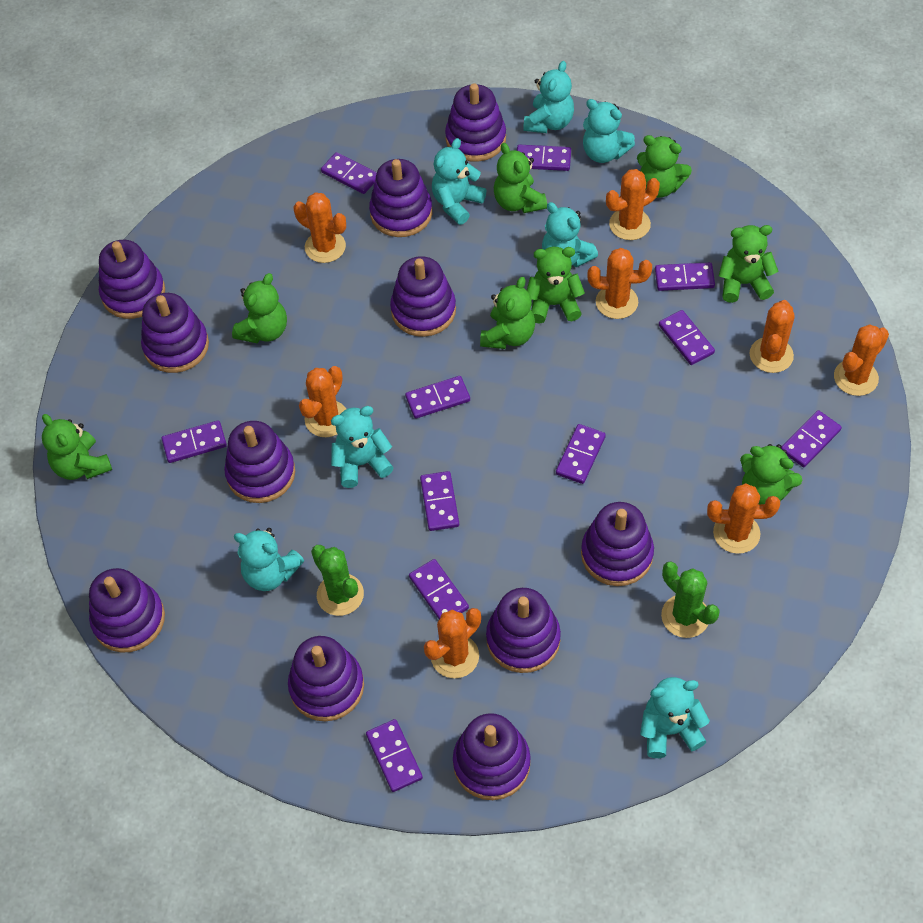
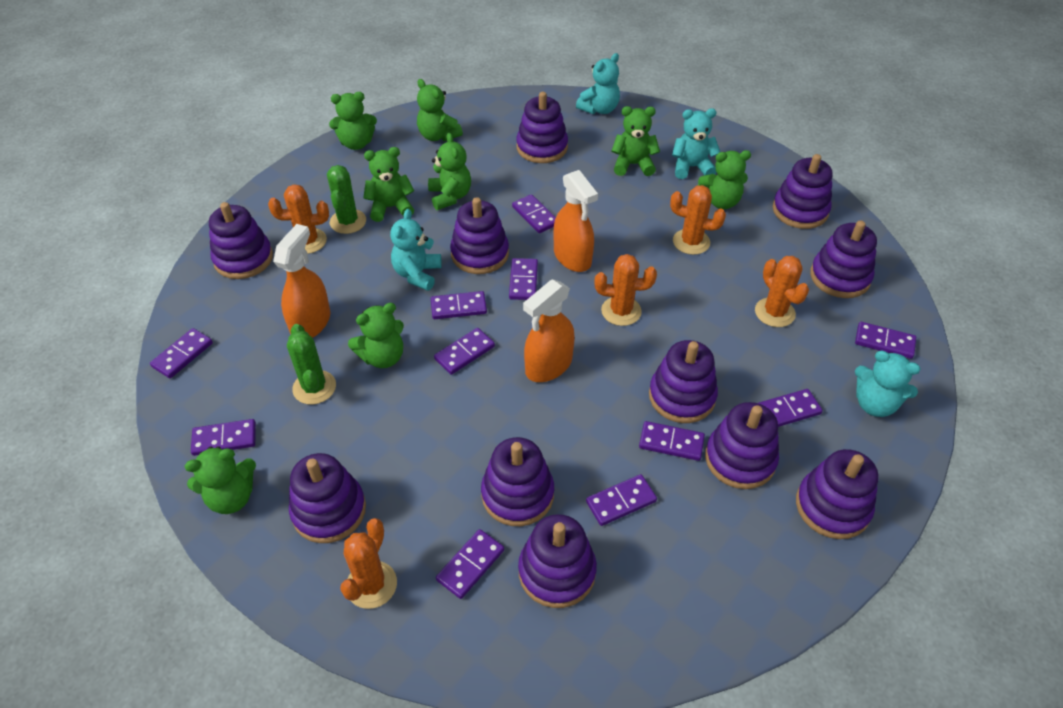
orange cactus: [294,192,346,263] [299,366,346,437] [424,608,481,678] [588,248,652,319] [606,169,660,240] [707,483,780,554] [750,300,795,373] [834,325,889,396] = 8 -> [268,184,329,254] [340,518,397,609] [594,254,657,326] [670,185,726,255] [755,256,809,327] = 5
orange spray bottle: none = 0 -> [273,224,330,338] [523,279,575,382] [554,170,598,272] = 3
turquoise teddy bear: [234,528,304,591] [331,406,394,488] [432,138,487,225] [523,61,574,133] [542,202,598,267] [583,99,635,163] [640,677,710,758] = 7 -> [390,209,442,291] [576,53,620,114] [672,108,720,179] [855,351,921,417] = 4

